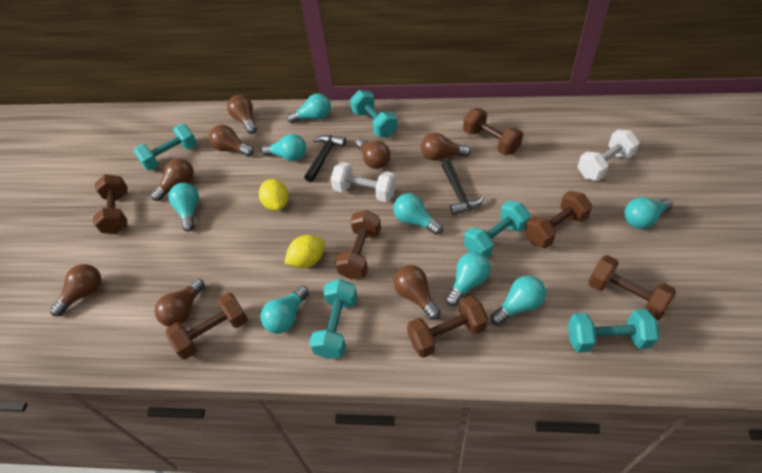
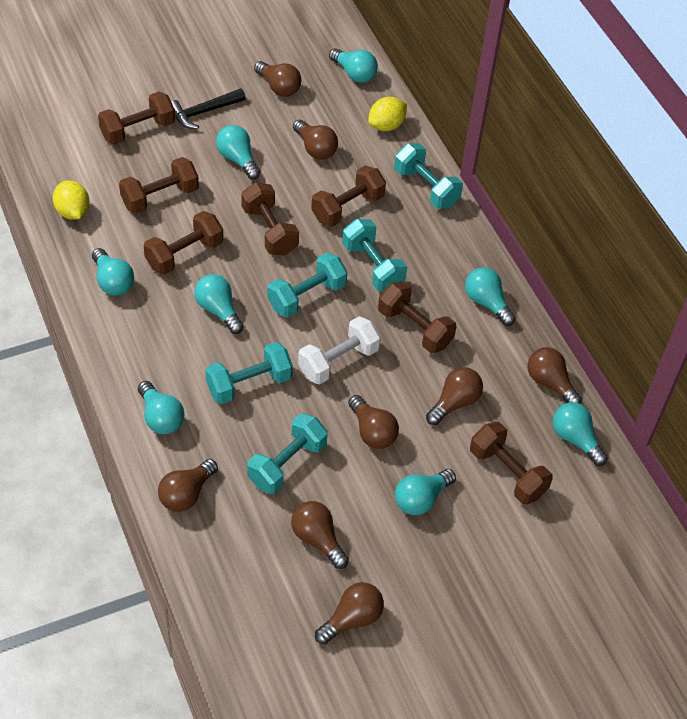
black hammer: [304,135,346,182] [442,160,484,215] = 2 -> [171,88,246,129] = 1
white dumbbell: [331,162,397,202] [578,130,640,181] = 2 -> [298,316,381,385] = 1

